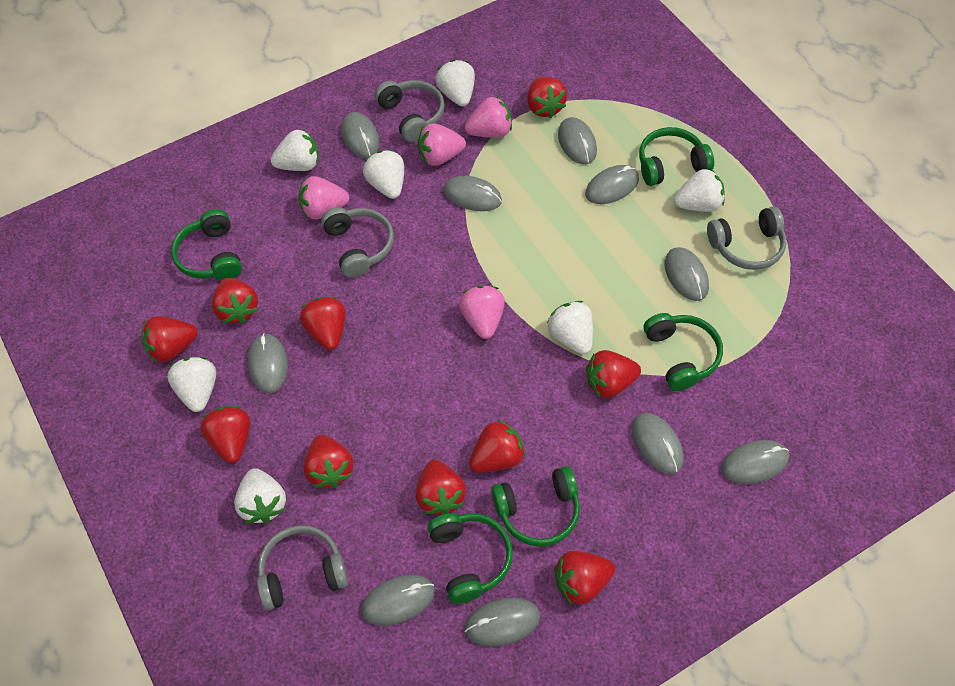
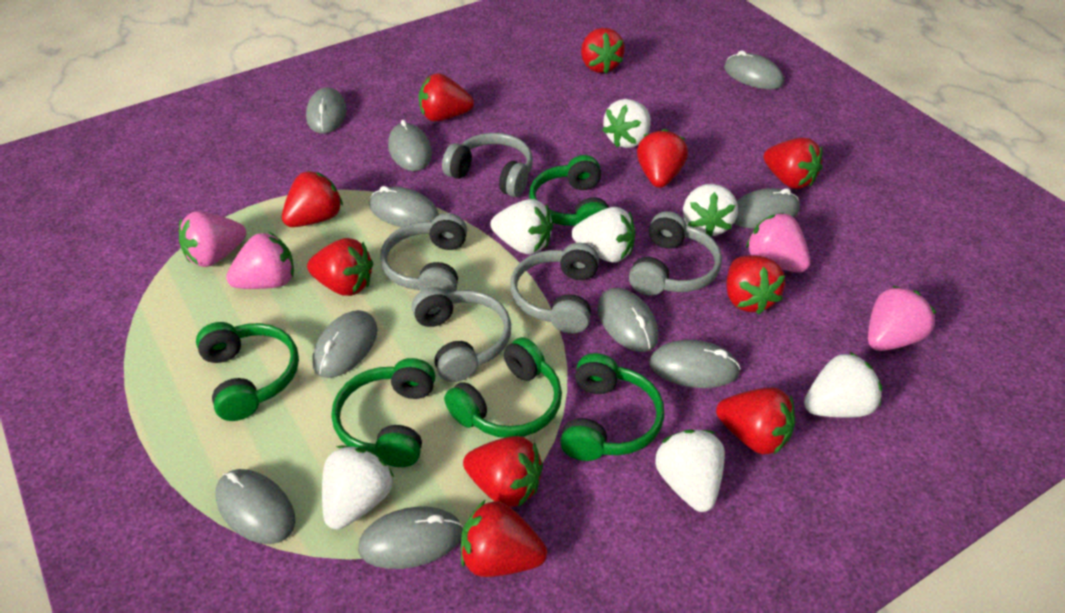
grey headphones: [257,525,348,611] [321,207,394,278] [375,80,445,142] [707,207,786,270] = 4 -> [380,213,467,293] [412,287,511,382] [442,133,533,197] [510,243,599,334] [629,211,722,296] = 5

